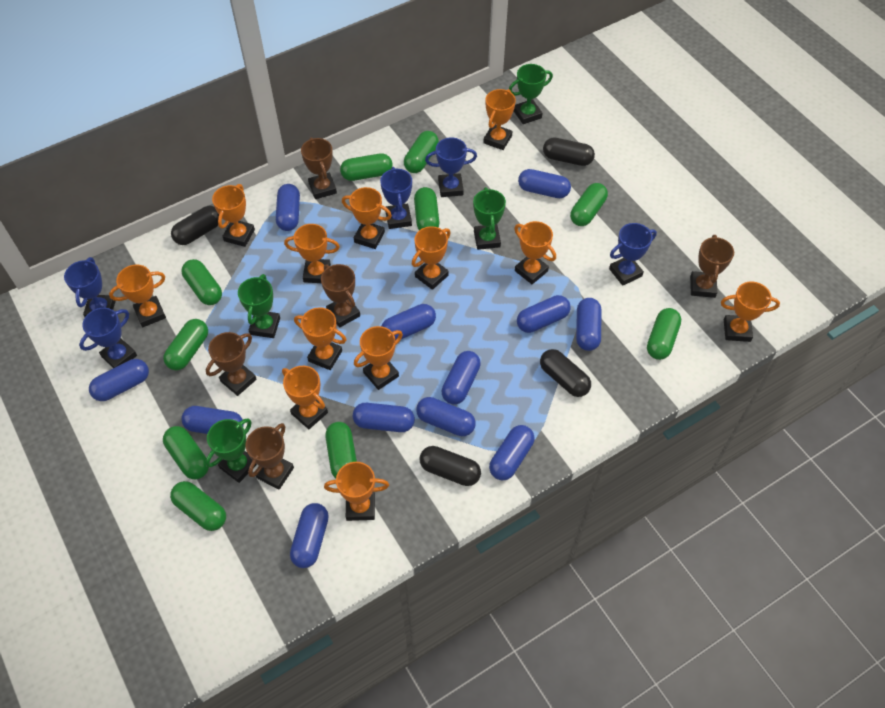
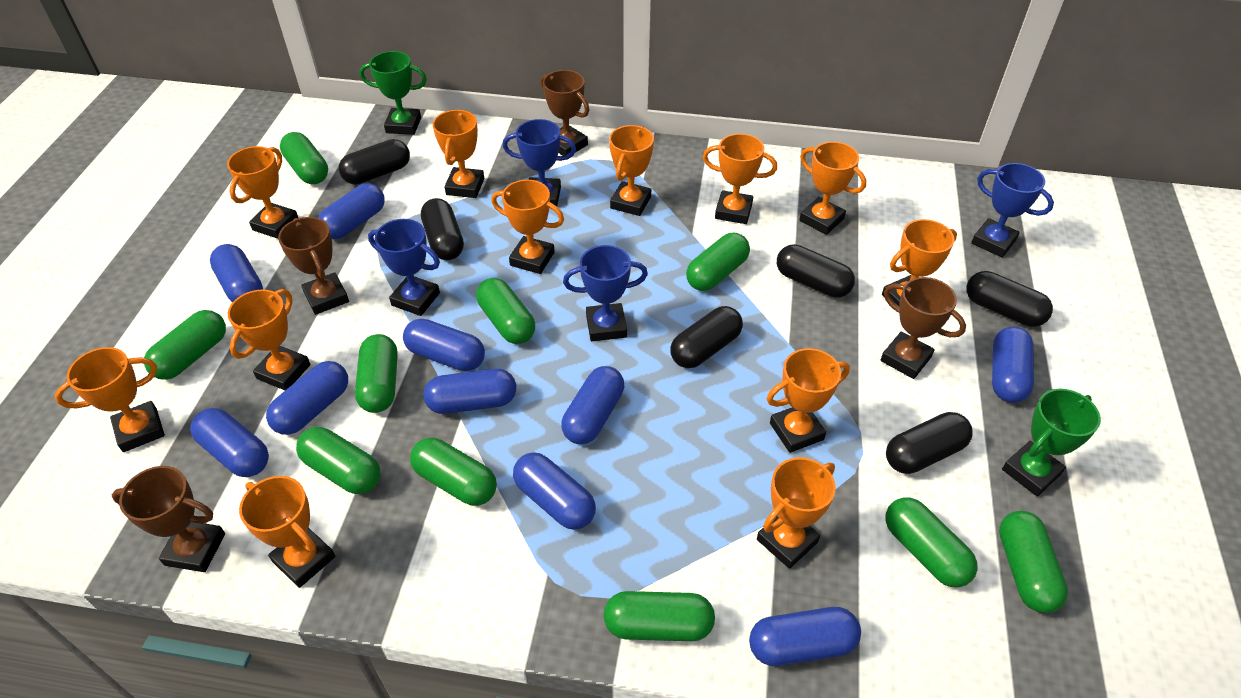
black capsule: [171,206,219,245] [420,446,481,486] [540,349,591,397] [543,138,595,166] = 4 -> [339,139,410,185] [421,198,464,260] [670,306,743,368] [777,244,855,298] [886,412,972,474] [966,271,1053,327] = 6
blue capsule: [89,359,149,401] [181,406,244,434] [276,184,300,231] [290,503,329,568] [353,403,415,432] [382,304,436,340] [416,397,476,436] [442,351,481,405] [489,425,534,480] [517,295,571,333] [518,169,571,198] [576,298,601,351] = 12 -> [190,408,269,477] [210,244,263,303] [266,361,348,435] [318,183,385,239] [403,319,485,371] [423,369,516,414] [513,452,596,530] [561,366,624,444] [749,607,861,666] [992,327,1034,403] = 10
blue trophy: [64,257,116,317] [79,308,137,368] [380,167,412,229] [425,138,477,197] [609,223,657,286] = 5 -> [368,219,440,316] [502,119,576,206] [563,245,648,341] [971,163,1054,258] = 4
brown trophy: [206,332,257,396] [246,423,294,490] [301,137,337,199] [321,264,360,328] [690,235,734,298] = 5 -> [112,466,225,572] [278,217,349,315] [540,70,589,156] [881,277,966,379] = 4
green trophy: [205,418,257,483] [238,274,280,338] [473,187,506,250] [509,64,553,124] = 4 -> [359,51,427,135] [1002,389,1101,497] = 2

